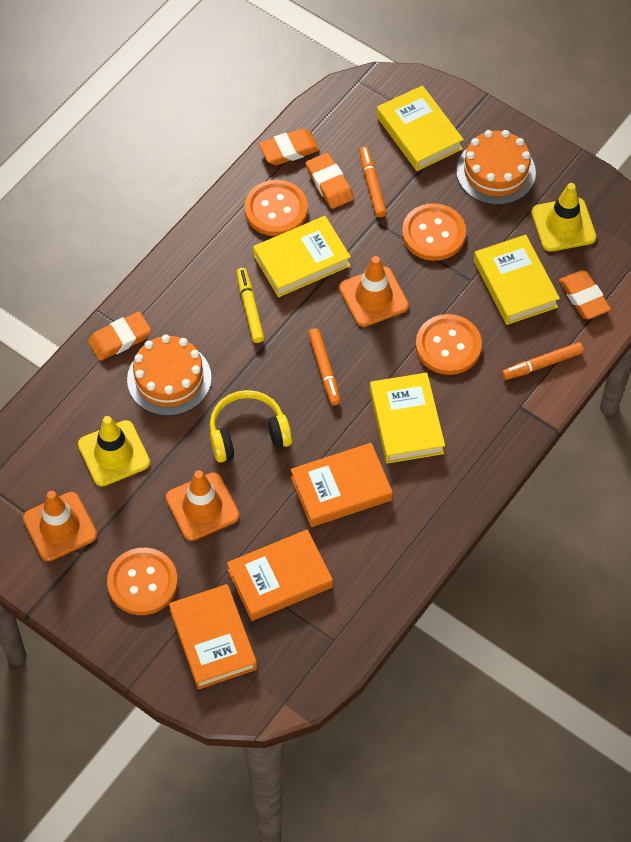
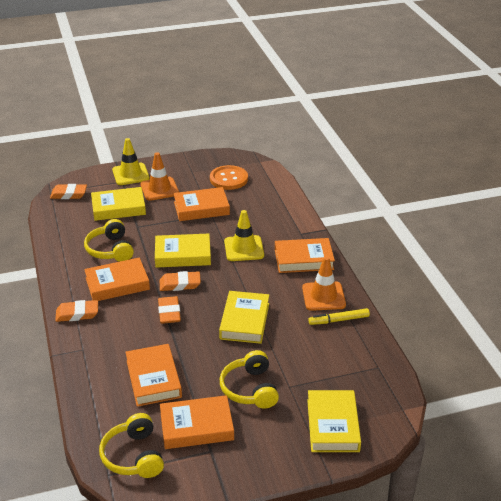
orange book: [169,584,257,690] [227,529,333,621] [291,443,393,527] = 3 -> [84,257,150,301] [126,344,182,407] [160,395,234,449] [173,187,230,221] [275,238,335,273] = 5
orange button: [107,548,178,615] [244,180,308,236] [402,203,466,261] [416,314,482,375] = 4 -> [210,165,248,190] = 1
orange cake: [127,334,212,416] [456,130,536,205] = 2 -> none = 0
orange marker: [308,328,341,406] [359,147,387,218] [502,342,584,380] = 3 -> none = 0
orange traffic cone: [23,491,97,561] [166,470,240,541] [339,256,409,327] = 3 -> [140,152,179,201] [302,256,346,311] = 2
yellow headphones: [210,390,292,463] = 1 -> [84,219,134,262] [99,413,164,478] [220,350,279,409] = 3

